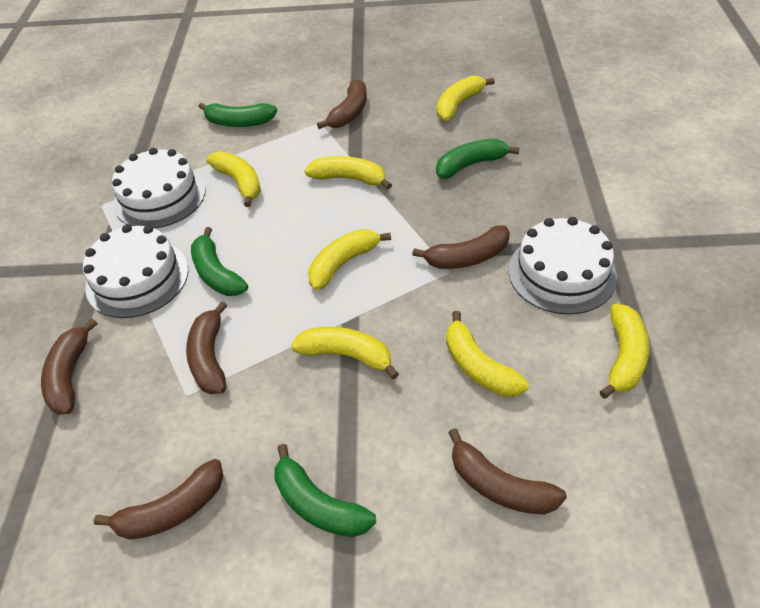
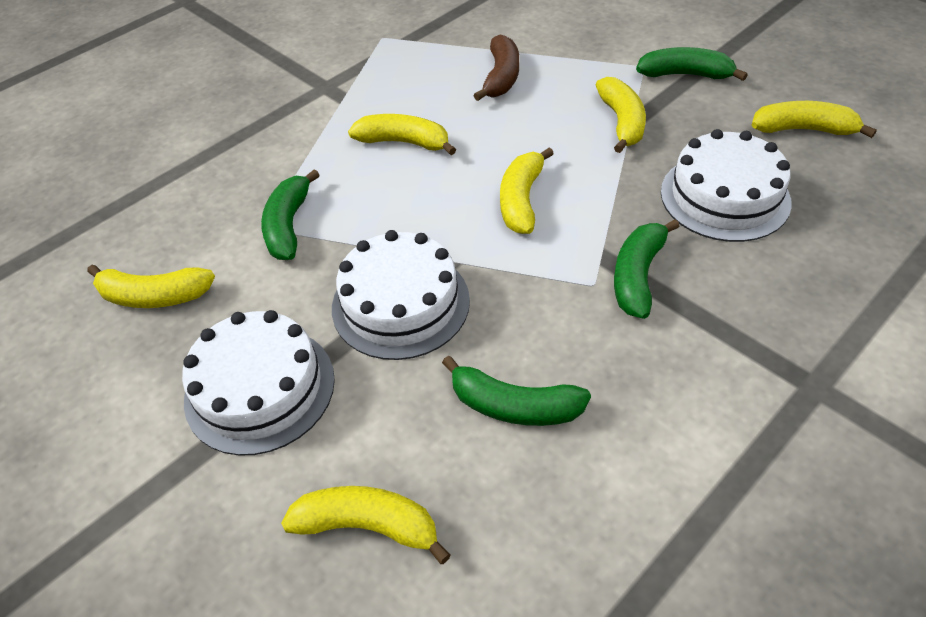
brown banana: [41,319,97,414] [94,459,223,540] [186,301,227,394] [317,79,367,129] [412,225,510,269] [448,428,567,515] = 6 -> [473,35,519,101] = 1
yellow banana: [207,152,261,207] [291,327,399,379] [305,156,392,189] [308,229,391,290] [437,76,495,121] [446,311,529,397] [600,304,649,399] = 7 -> [87,264,215,308] [281,486,451,564] [348,114,456,155] [500,148,554,234] [596,77,646,153] [752,101,877,138] = 6

